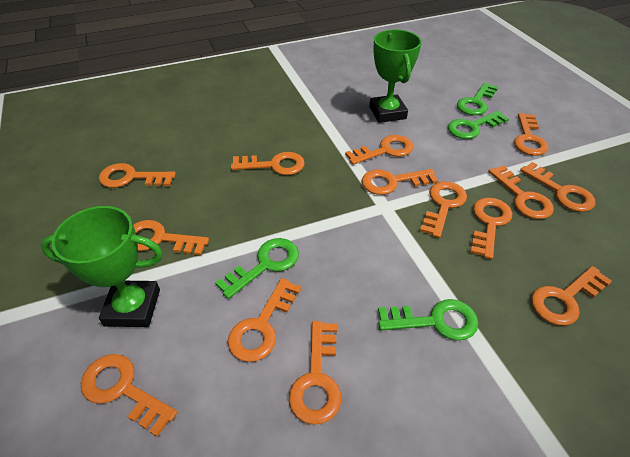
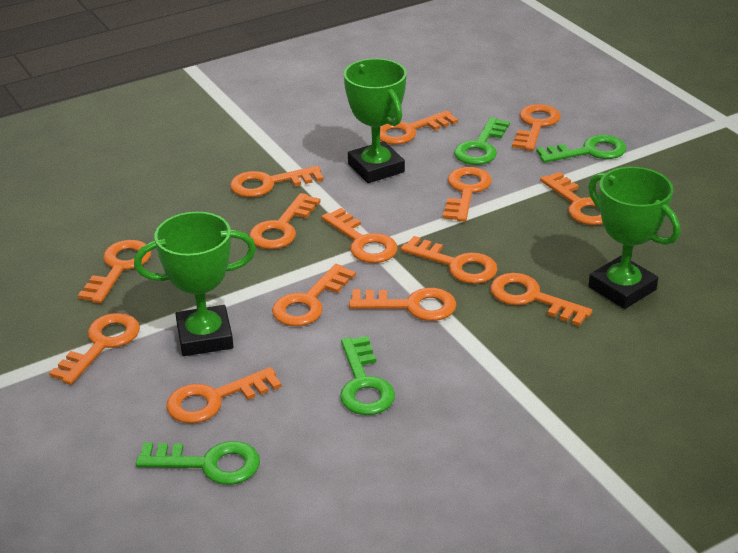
green trophy: [40,206,163,327] [369,29,422,123] = 2 -> [134,212,256,356] [344,58,407,183] [588,167,680,309] = 3

